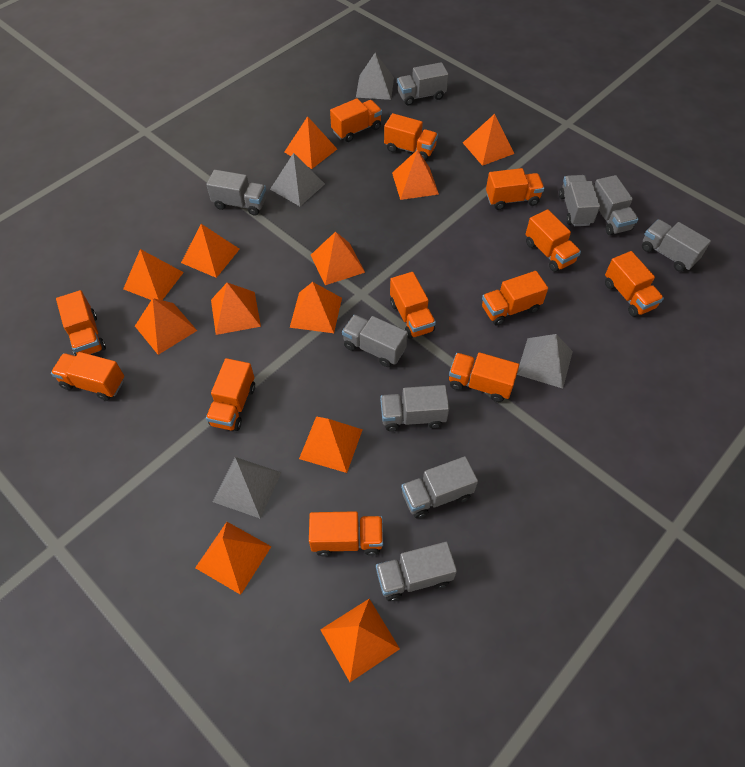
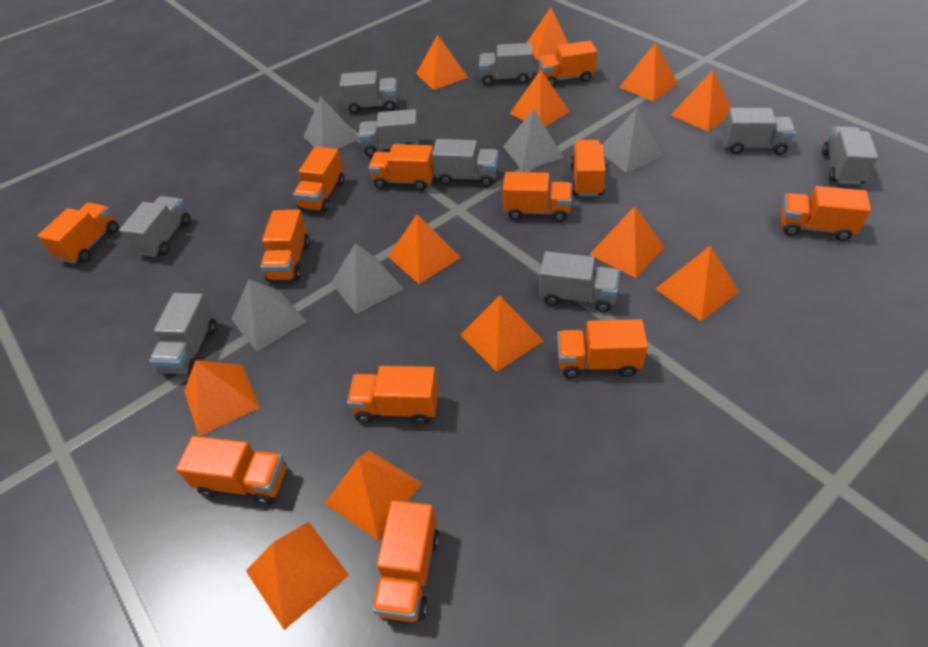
grey pyramid: [213,457,282,519] [270,153,325,206] [356,53,394,100] [517,334,573,389] = 4 -> [231,279,307,352] [303,97,359,149] [331,243,404,315] [503,109,564,171] [603,109,663,173] = 5

